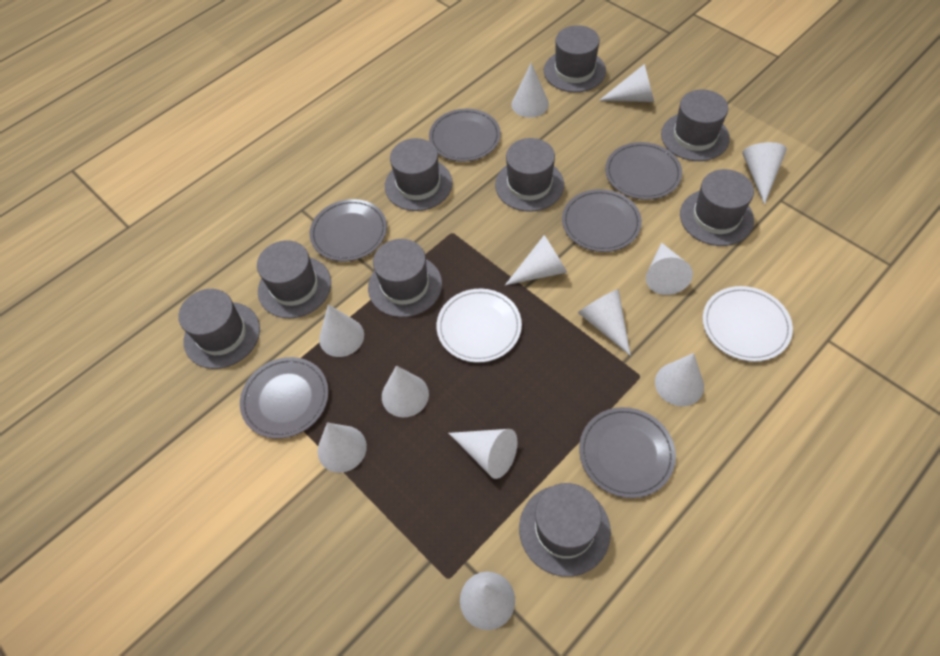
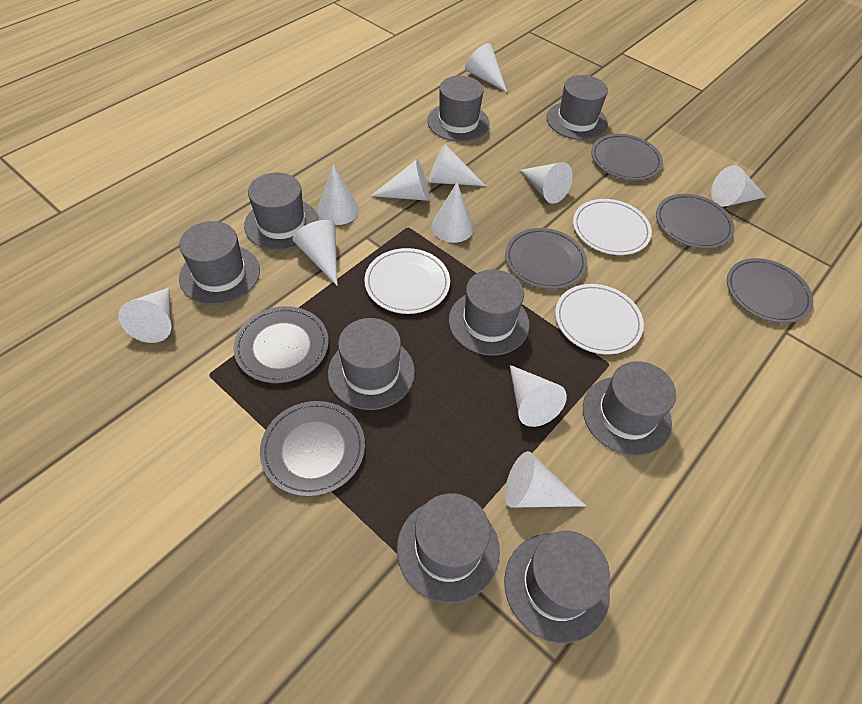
white cone: [318,423,367,473] [319,304,364,357] [382,366,429,418] [448,429,518,479] [460,571,515,630] [505,235,568,285] [511,63,549,118] [578,289,631,356] [599,64,654,102] [646,243,693,295] [655,353,704,406] [742,142,787,205] = 12 -> [119,288,171,343] [293,220,337,285] [317,164,359,225] [371,159,429,201] [428,144,486,186] [431,182,474,243] [465,43,507,92] [505,451,586,508] [510,365,567,427] [520,162,573,204] [711,166,766,207] = 11
white plate: [437,289,522,363] [703,286,793,362] = 2 -> [364,248,450,314] [555,284,644,354] [573,199,652,255] = 3

